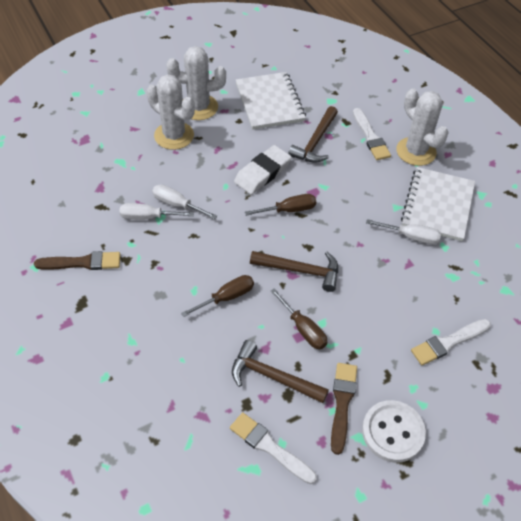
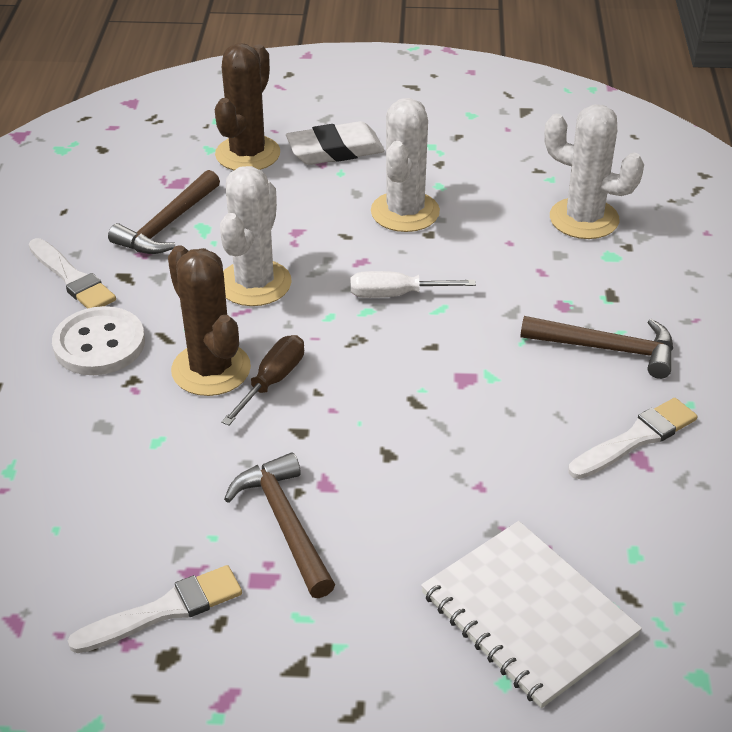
brown brush: [34,251,120,270] [331,363,357,455] = 2 -> none = 0
brown cactus: none = 0 -> [168,245,251,396] [215,43,280,170] = 2
brown screwdriver: [181,275,254,317] [245,194,316,216] [270,288,327,349] = 3 -> [221,335,304,426] = 1
white notebook: [236,72,306,130] [401,167,475,241] = 2 -> [421,521,642,708] = 1
white screwdriver: [119,203,194,220] [152,184,217,219] [366,219,441,244] = 3 -> [351,271,476,298] = 1

